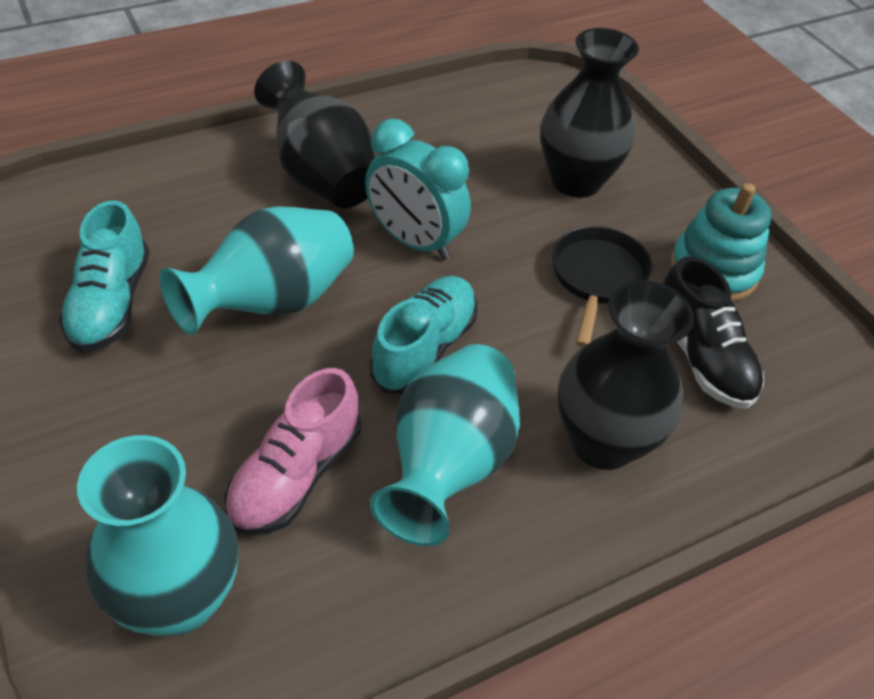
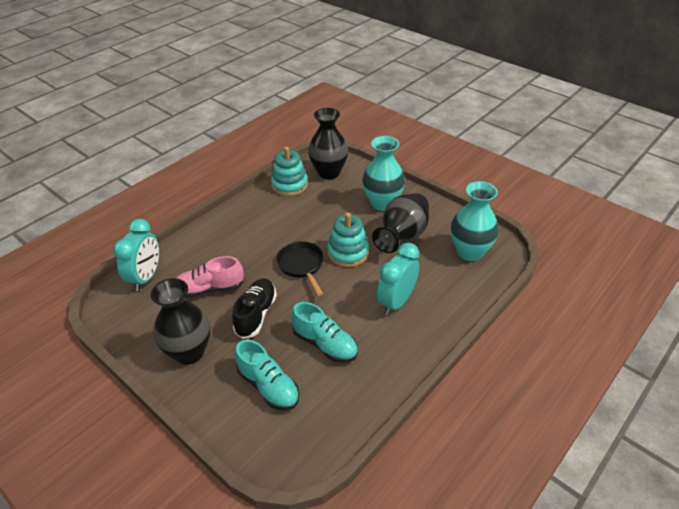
turquoise clock: [365,119,471,260] = 1 -> [113,219,159,291] [377,243,419,315] = 2
turquoise stacking toy: [670,183,772,302] = 1 -> [271,147,308,196] [327,213,369,267] = 2
turquoise vase: [77,435,238,636] [159,206,354,335] [370,344,520,546] = 3 -> [362,136,405,211] [451,181,499,261] = 2

